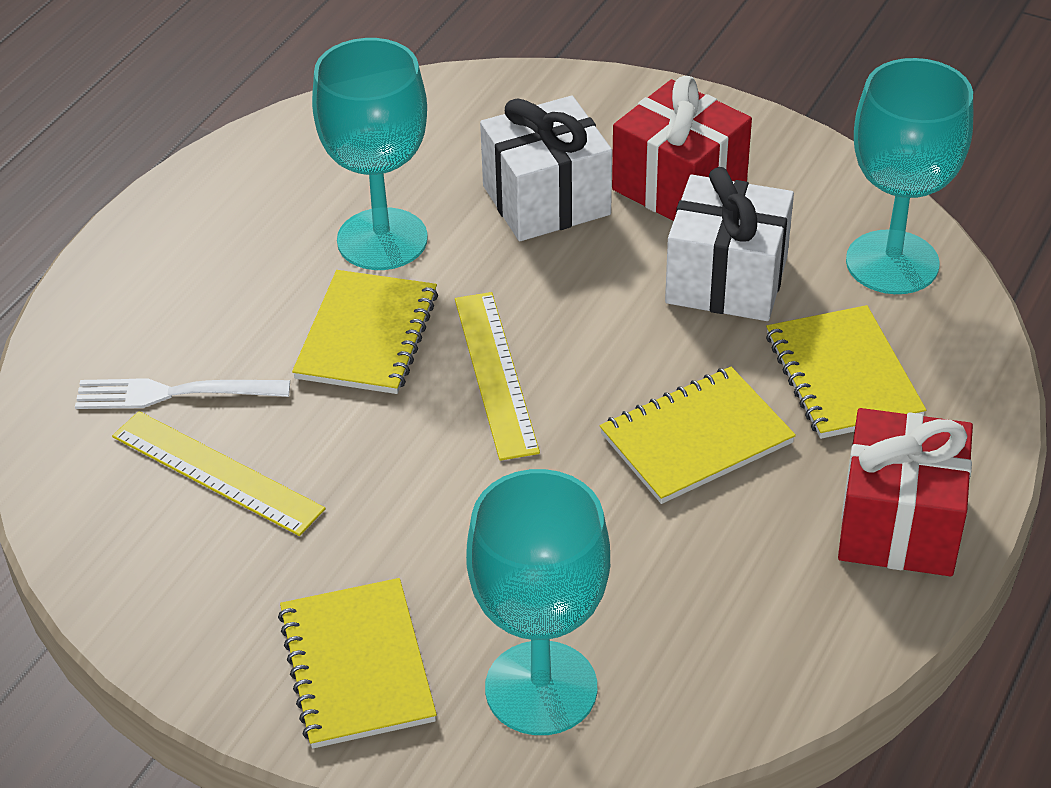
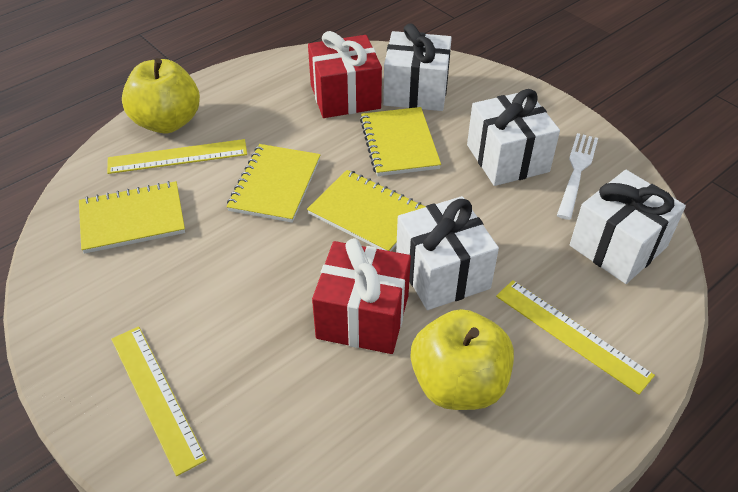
turquoise goblet: [312,38,428,270] [466,469,610,735] [846,58,973,294] = 3 -> none = 0
white gift: [480,96,612,241] [665,167,794,321] = 2 -> [383,23,452,111] [396,196,499,310] [467,89,560,186] [570,170,686,284] = 4
yellow apple: none = 0 -> [122,58,200,134] [411,309,514,410] = 2
yellow ruler: [112,411,325,536] [455,292,540,461] = 2 -> [107,139,247,174] [111,326,207,476] [496,280,655,395] = 3

